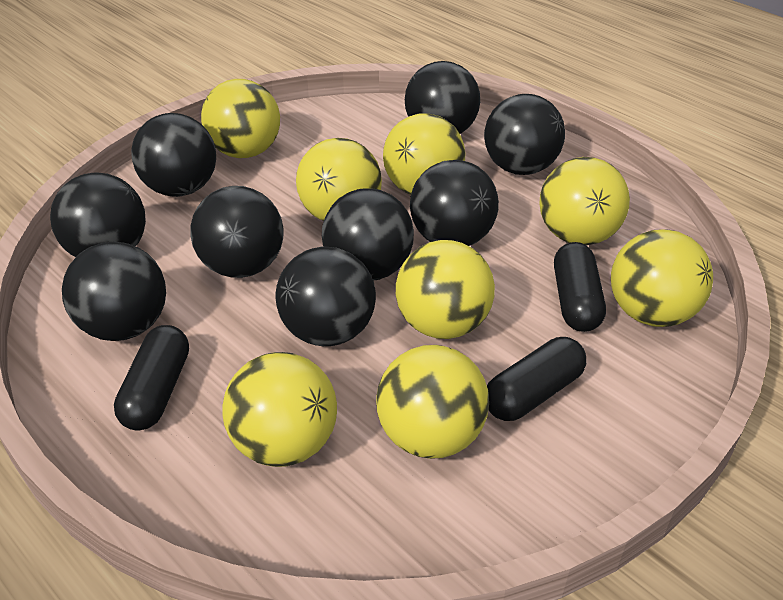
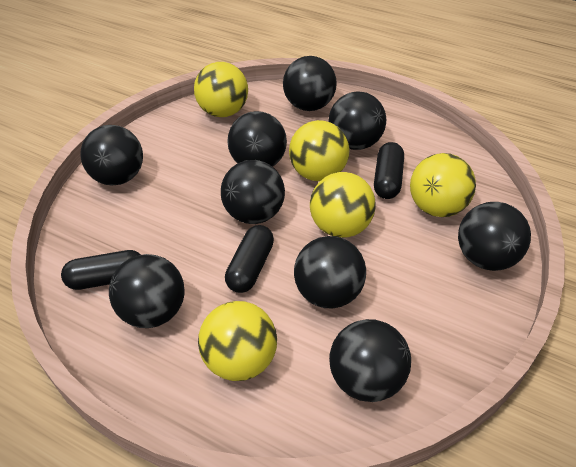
yellow ball: [201,79,280,158] [222,352,337,467] [296,138,382,221] [376,345,489,459] [383,113,466,195] [396,240,495,339] [539,157,630,245] [611,229,713,327] = 8 -> [194,62,248,117] [198,301,277,381] [289,120,350,181] [310,172,376,238] [410,153,476,217] = 5

